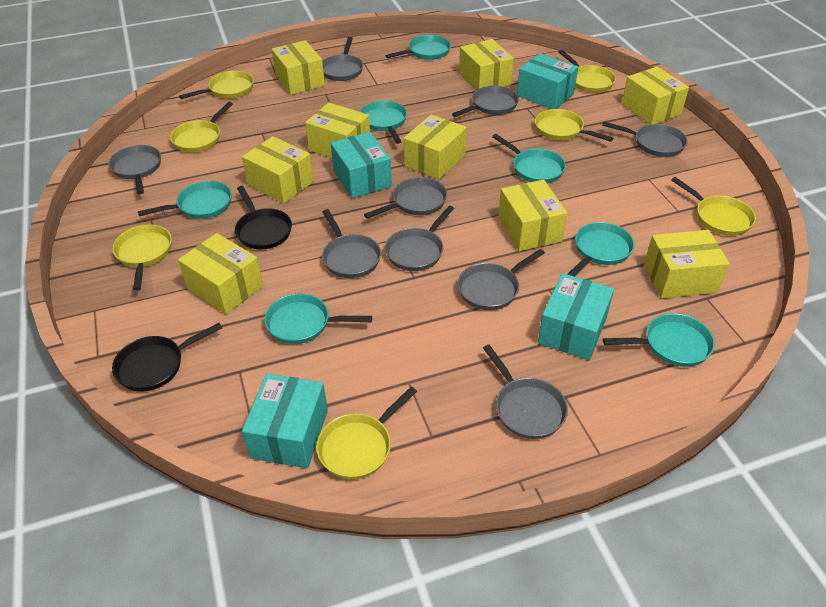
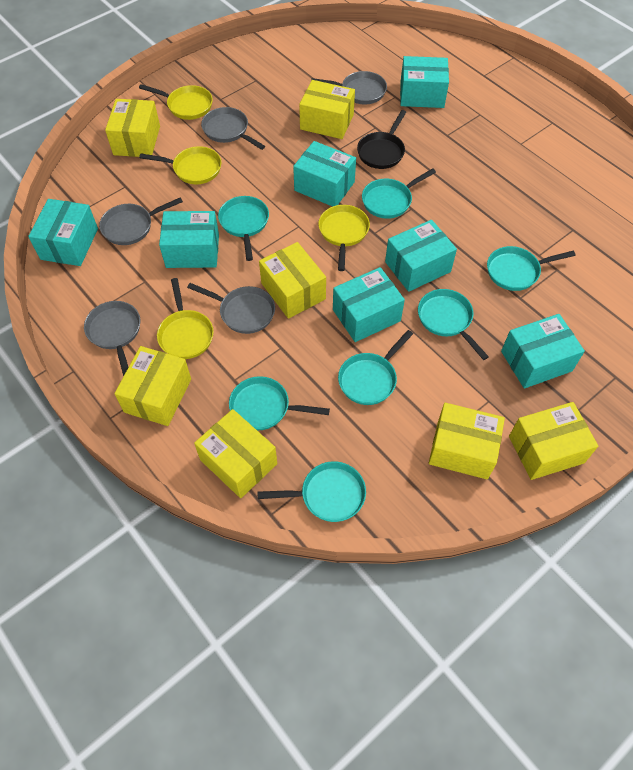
black pan: [112,323,222,392] [235,186,292,249] = 2 -> [357,110,406,169] = 1
grey pan: [109,145,161,194] [322,37,363,81] [322,209,381,278] [364,177,447,219] [385,206,454,271] [452,85,519,117] [457,249,545,310] [483,345,568,439] [602,122,688,157] = 9 -> [84,301,140,377] [99,197,183,245] [187,283,275,334] [201,107,265,150] [311,71,387,104] = 5
turquoise box: [242,374,328,468] [331,132,392,198] [517,53,578,109] [538,273,614,360] = 4 -> [28,199,98,266] [159,211,219,268] [293,141,356,207] [333,267,405,342] [385,220,457,292] [400,56,449,108] [501,314,585,389] = 7
yellow box: [178,233,263,314] [242,136,314,203] [272,40,325,95] [305,102,370,158] [404,114,467,180] [459,39,514,90] [498,180,567,251] [621,67,689,124] [644,230,729,298] = 9 -> [105,99,160,157] [114,346,191,426] [194,409,277,498] [259,242,326,319] [299,80,355,139] [429,403,505,479] [509,402,598,480] = 7
yellow pan: [112,224,172,291] [170,102,233,152] [179,71,254,99] [316,386,417,479] [535,109,614,142] [559,50,616,93] [671,177,756,236] = 7 -> [139,84,213,120] [139,146,221,184] [157,278,214,359] [318,205,370,271] = 4

